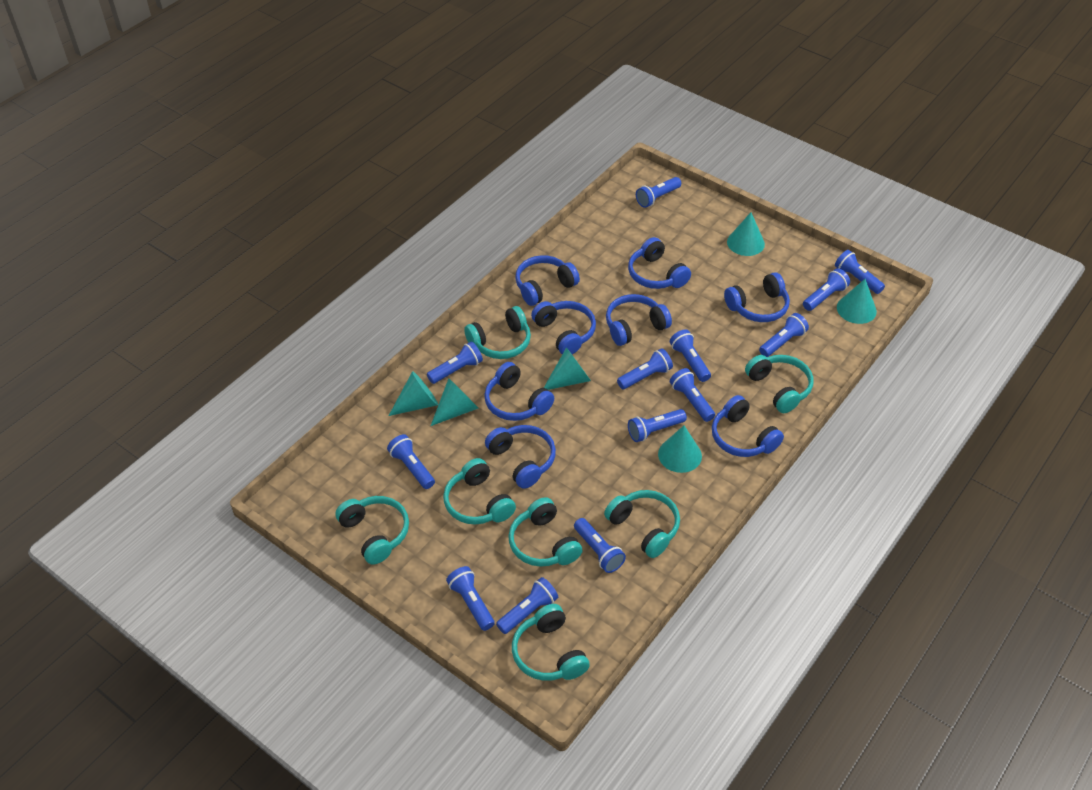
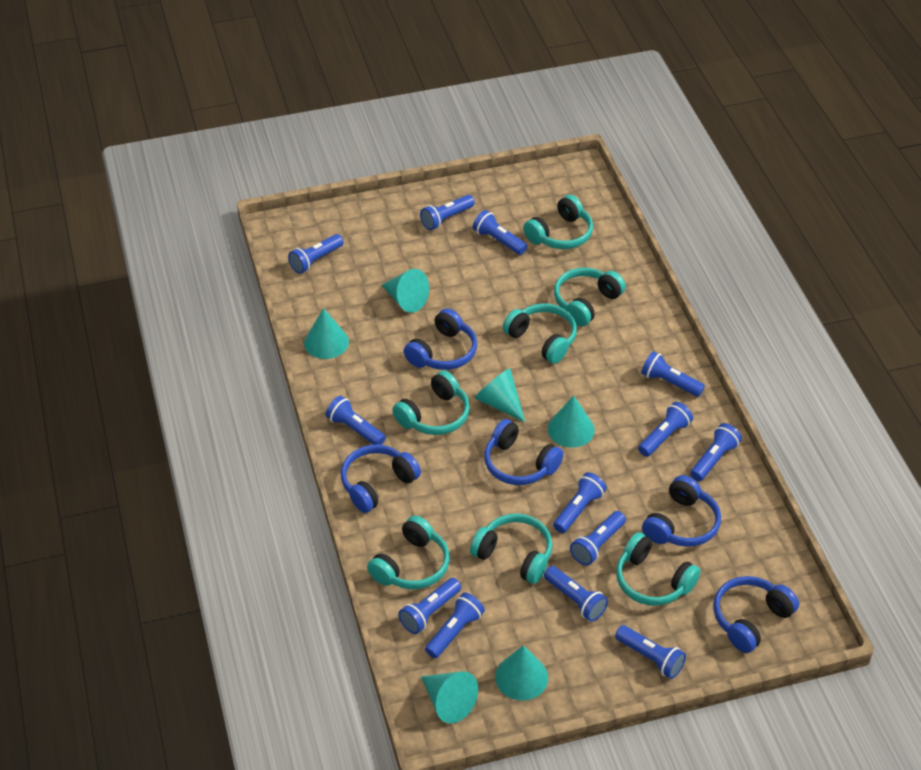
blue headphones: [484,362,554,421] [485,425,556,489] [515,255,580,306] [531,301,596,355] [606,294,672,346] [628,237,691,289] [712,395,784,457] [724,272,790,322] = 8 -> [341,444,421,513] [404,308,477,370] [484,419,564,485] [642,475,721,547] [713,576,799,653] = 5

